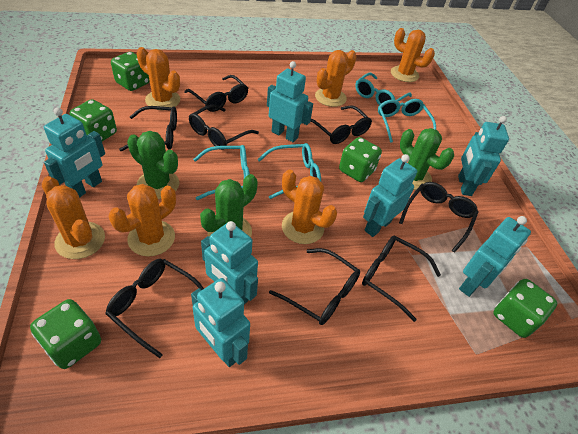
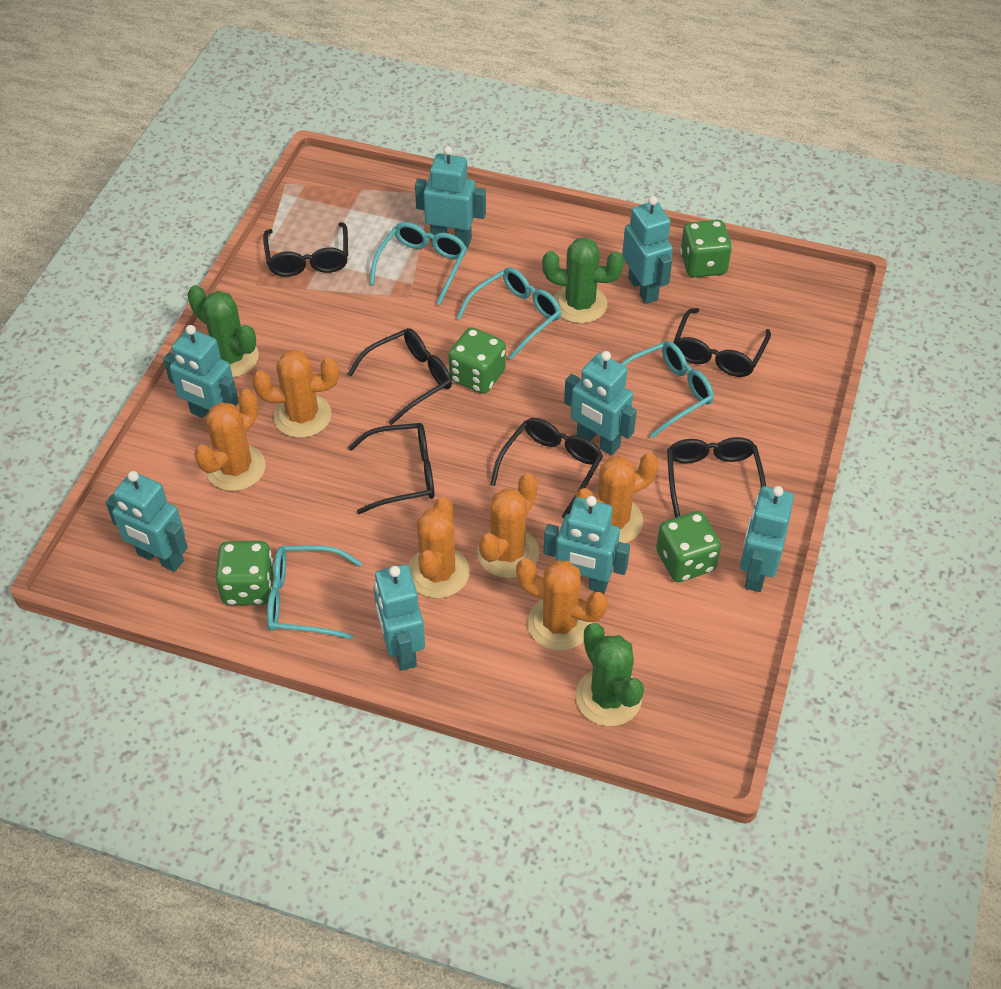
black glasses: [105,259,204,358] [119,106,177,151] [184,75,248,112] [189,105,259,150] [269,248,360,325] [310,105,372,144] [362,236,441,322] [399,182,479,253] = 8 -> [263,222,348,277] [348,328,452,425] [348,423,434,514] [490,418,603,518] [667,437,766,518] [673,308,771,377] = 6
green dice: [30,299,101,369] [70,99,117,141] [111,52,150,91] [339,137,382,182] [493,279,557,338] = 5 -> [215,541,274,605] [449,327,506,394] [656,511,721,582] [680,220,732,277] = 4
turquoise robot: [44,107,105,198] [191,278,250,367] [201,221,258,305] [267,61,313,142] [363,154,417,237] [458,116,509,196] [459,216,531,297] = 7 -> [105,471,188,572] [163,325,239,418] [374,564,425,671] [415,146,486,247] [544,496,630,593] [564,351,637,456] [622,196,673,304] [740,486,794,592] = 8

